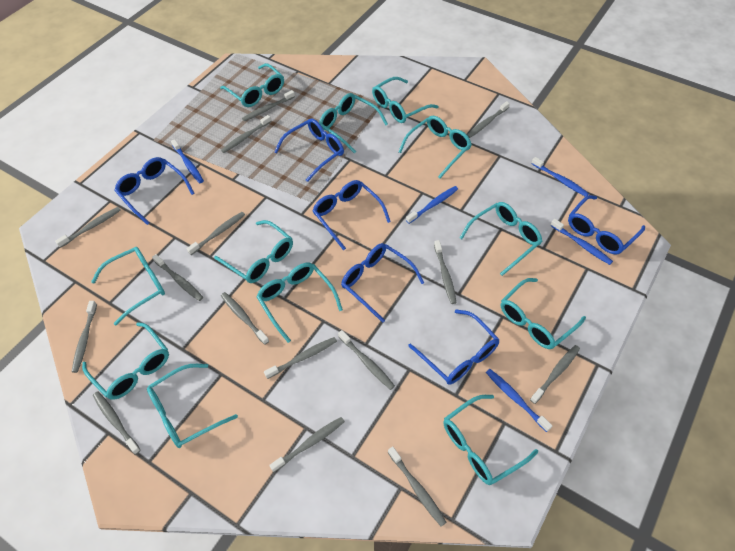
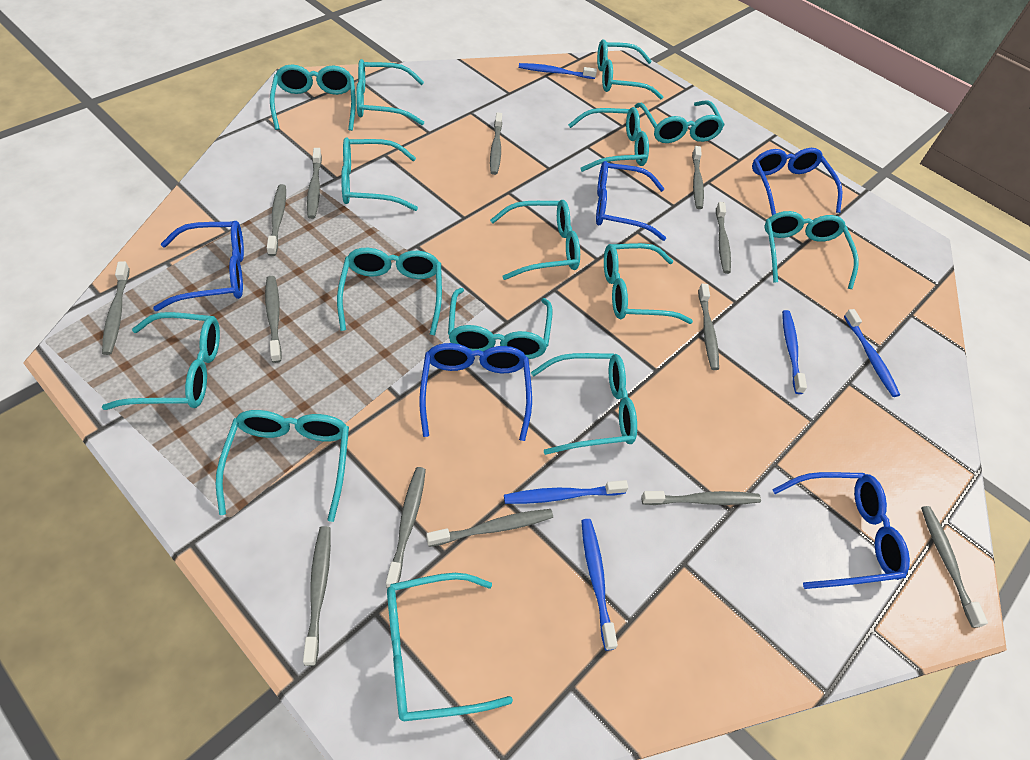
blue glasses: [115,157,195,225] [274,118,344,182] [312,180,391,250] [341,243,424,323] [408,310,500,385] [568,195,645,254] = 6 -> [153,221,244,311] [419,343,532,441] [596,161,666,241] [752,148,843,215] [772,472,910,589] = 5
grey toothbrush: [55,207,121,248] [72,301,97,373] [93,391,141,455] [152,254,203,301] [186,212,245,255] [221,115,271,153] [221,292,269,345] [242,90,295,121] [264,337,337,379] [269,417,345,472] [338,330,395,390] [388,446,447,527] [434,240,457,304] [467,101,510,138] [530,345,580,404] = 15 -> [102,261,130,355] [265,276,282,363] [267,184,286,256] [303,526,331,666] [307,148,322,219] [386,467,426,588] [426,509,553,547] [490,112,502,175] [641,491,761,505] [692,146,704,209] [698,284,719,370] [716,202,731,274] [921,506,988,628] = 13
turquoise glasses: [82,322,169,400] [91,247,165,325] [147,364,238,448] [214,220,293,283] [220,63,284,107] [257,263,343,343] [319,93,388,153] [372,77,438,123] [398,116,472,178] [443,395,538,485] [459,202,543,276] [501,278,586,349] = 12 -> [102,312,220,410] [216,410,349,522] [270,65,356,131] [337,248,442,335] [341,137,418,211] [356,59,424,125] [387,573,513,721] [448,288,553,359] [490,200,580,280] [531,353,637,455] [568,107,649,172] [597,39,663,100] [604,243,693,324] [635,100,724,143] [764,211,859,289] = 15

